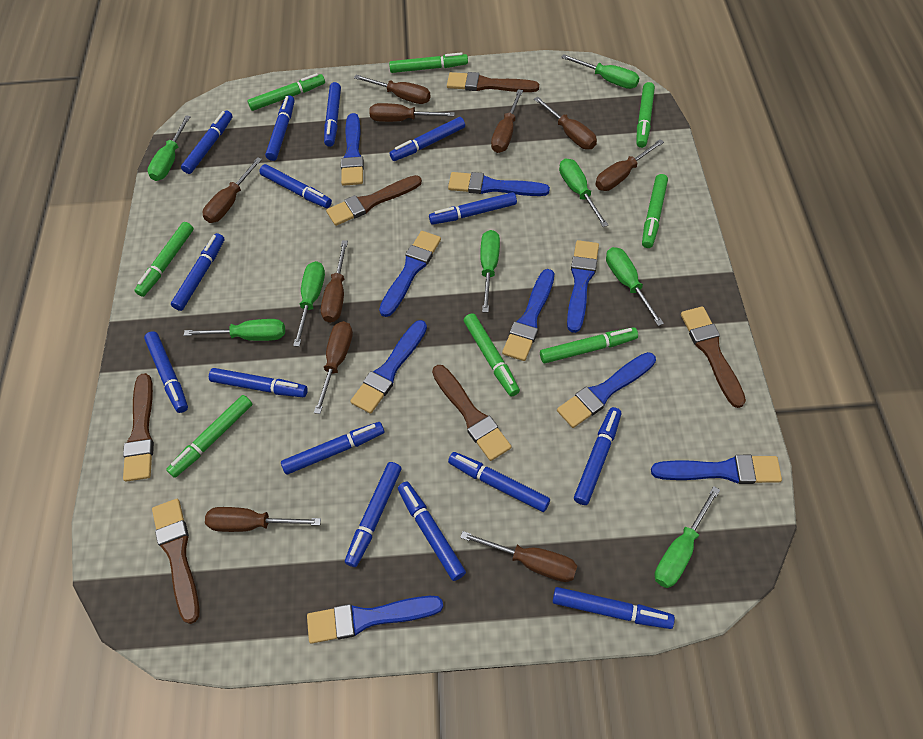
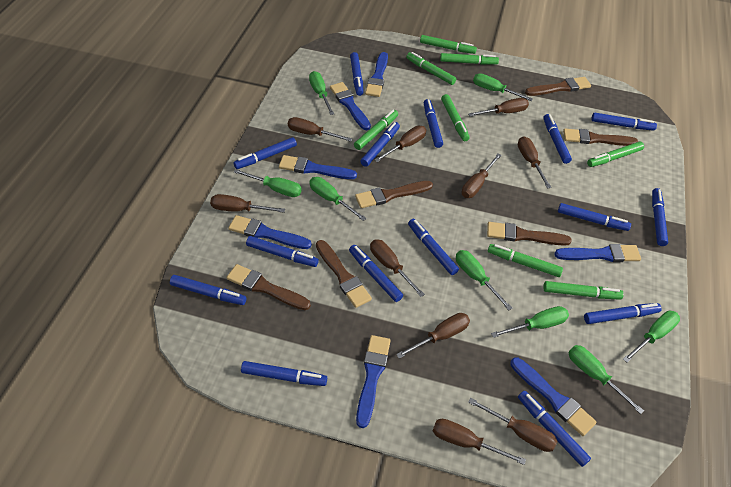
blue brush: [307,596,443,644] [341,113,364,186] [350,320,427,414] [379,231,441,317] [448,172,550,196] [502,269,554,361] [557,352,656,428] [567,240,599,333] [651,455,782,484] = 9 -> [229,215,312,249] [279,155,357,179] [330,82,371,130] [356,335,391,428] [365,52,388,97] [510,357,597,436] [554,244,641,262] = 7

